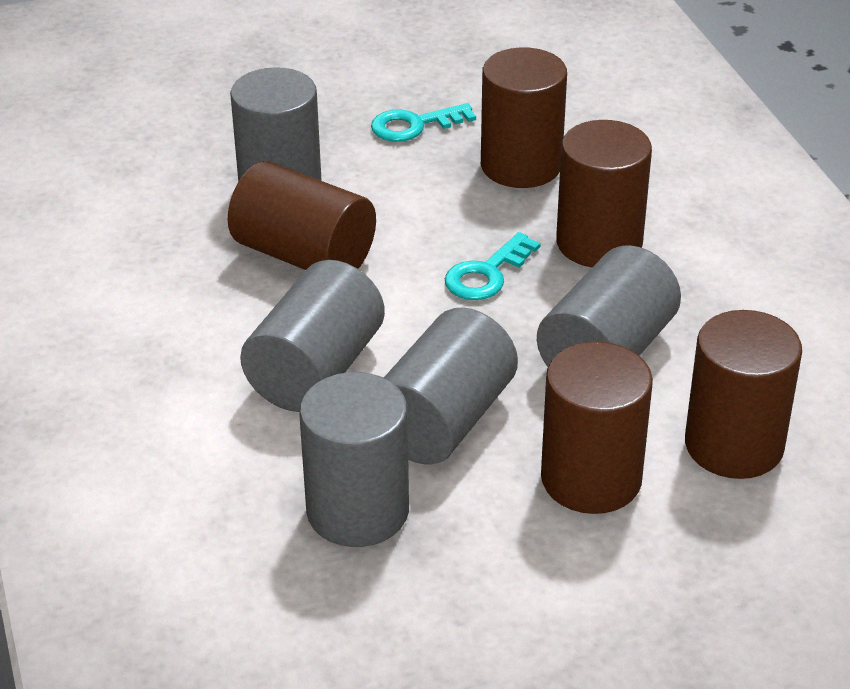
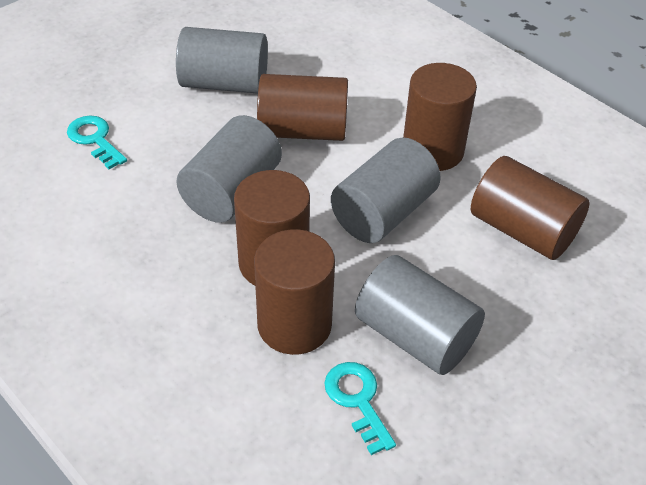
grey cylinder: [230,67,322,182] [240,260,385,412] [299,372,409,547] [384,307,518,464] [537,245,681,367] = 5 -> [176,27,268,94] [176,115,282,223] [331,137,441,243] [355,255,485,375] = 4

